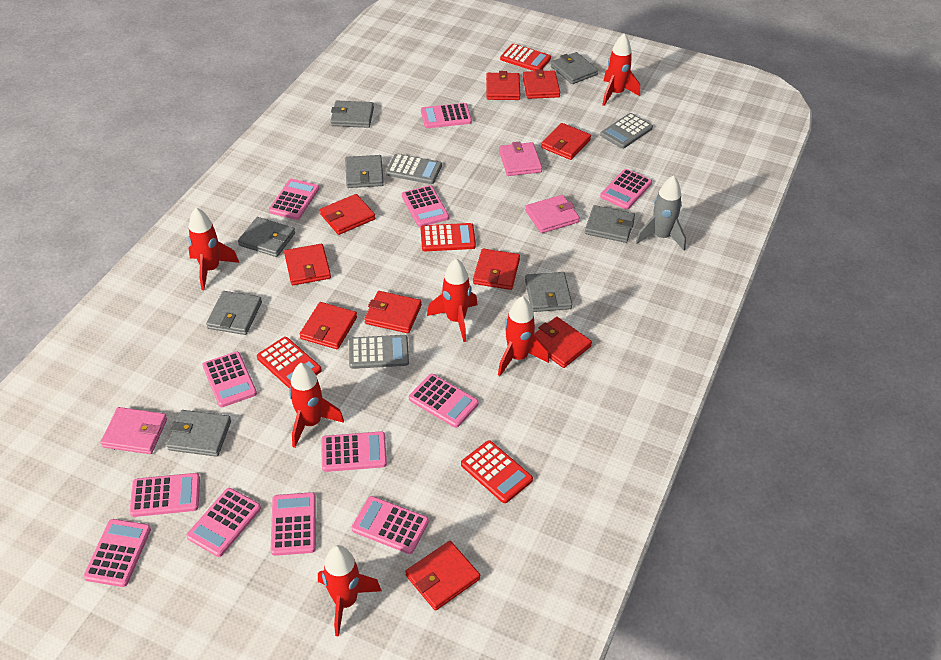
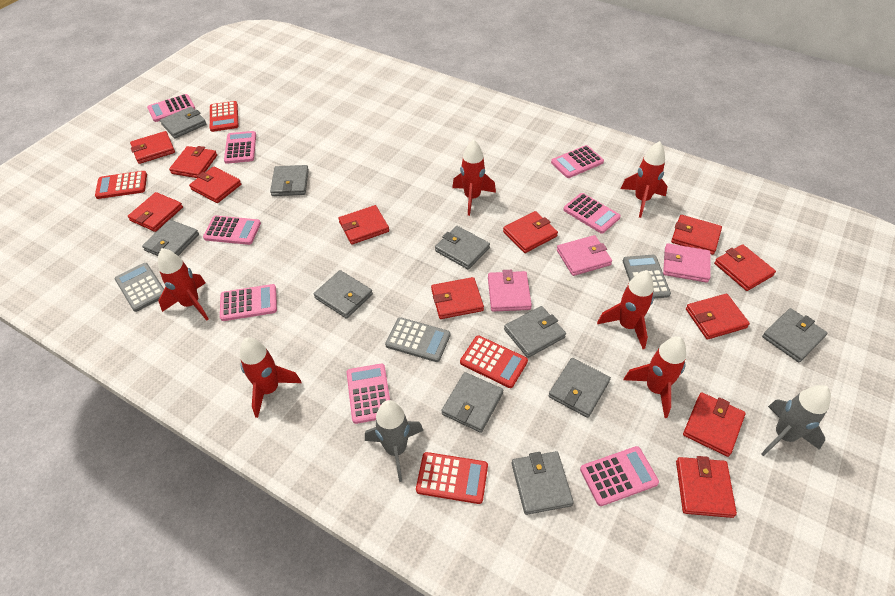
grey rocket: [635,175,686,251] = 1 -> [365,400,424,482] [761,385,831,456] = 2
grey wallet: [167,410,231,457] [206,291,262,335] [238,217,295,257] [331,101,374,128] [345,155,384,188] [525,272,572,312] [551,52,598,84] [585,205,635,243] = 8 -> [142,220,199,256] [160,106,206,138] [270,165,309,196] [314,270,373,319] [435,226,490,269] [441,372,503,433] [504,306,566,358] [512,451,574,515] [549,358,611,418] [762,308,827,362] = 10
pink calculator: [84,519,151,587] [129,473,200,517] [186,488,261,557] [202,351,257,407] [269,179,319,220] [271,492,316,556] [321,431,387,472] [352,496,429,554] [402,185,449,227] [409,374,479,428] [421,103,472,128] [600,169,652,210] = 12 -> [147,94,195,122] [203,216,261,245] [220,284,277,321] [224,131,256,164] [347,364,390,424] [551,145,604,178] [563,193,621,233] [580,446,659,506] = 8
red wallet: [284,244,331,285] [300,302,357,349] [320,194,375,235] [364,291,422,333] [405,541,480,611] [473,249,520,290] [486,71,520,100] [523,69,560,99] [534,317,592,368] [541,123,591,160] = 10 -> [128,192,183,232] [130,131,175,164] [169,146,217,178] [189,167,242,203] [338,205,389,244] [431,277,484,319] [503,211,558,253] [671,215,722,255] [676,456,737,518] [683,392,746,457] [686,294,750,339] [714,244,776,291] = 12

